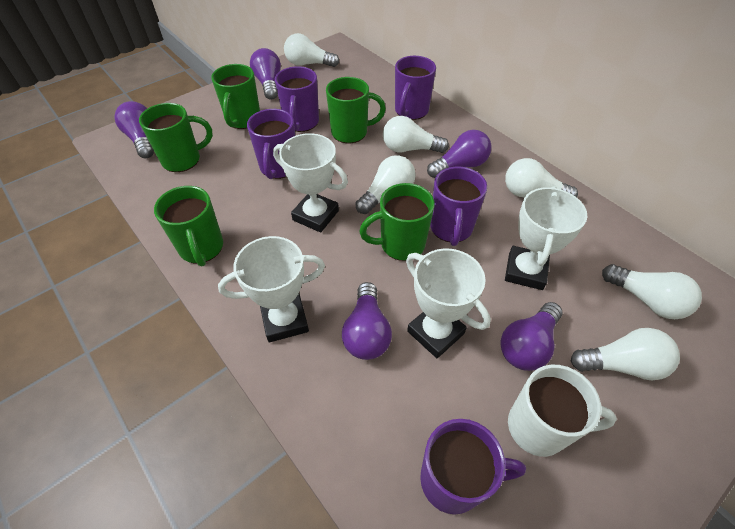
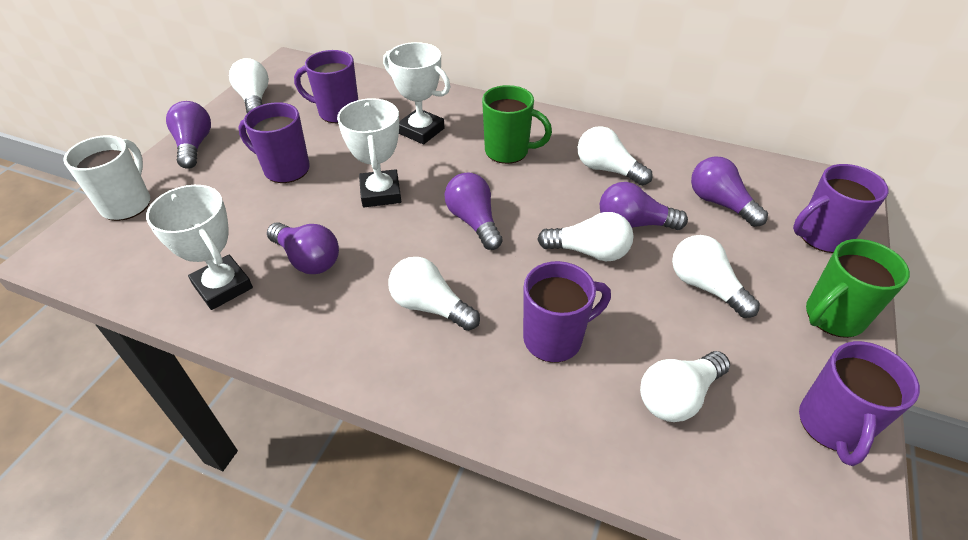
green mug: [139,103,213,172] [154,186,223,266] [211,64,260,129] [326,77,386,143] [359,183,435,261] = 5 -> [482,85,552,164] [806,239,910,338] = 2
white trophy: [218,236,325,342] [273,133,348,232] [406,248,491,358] [505,186,588,290] = 4 -> [146,185,253,310] [337,98,401,207] [383,42,450,144] = 3

